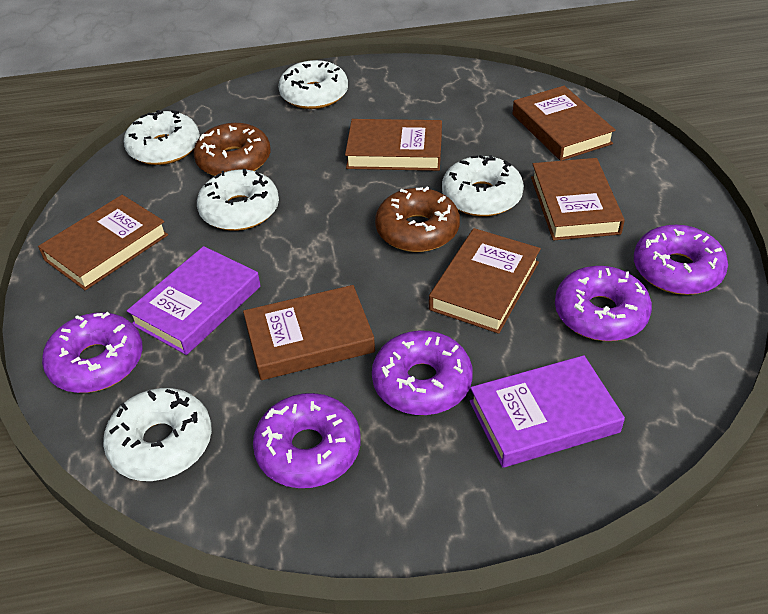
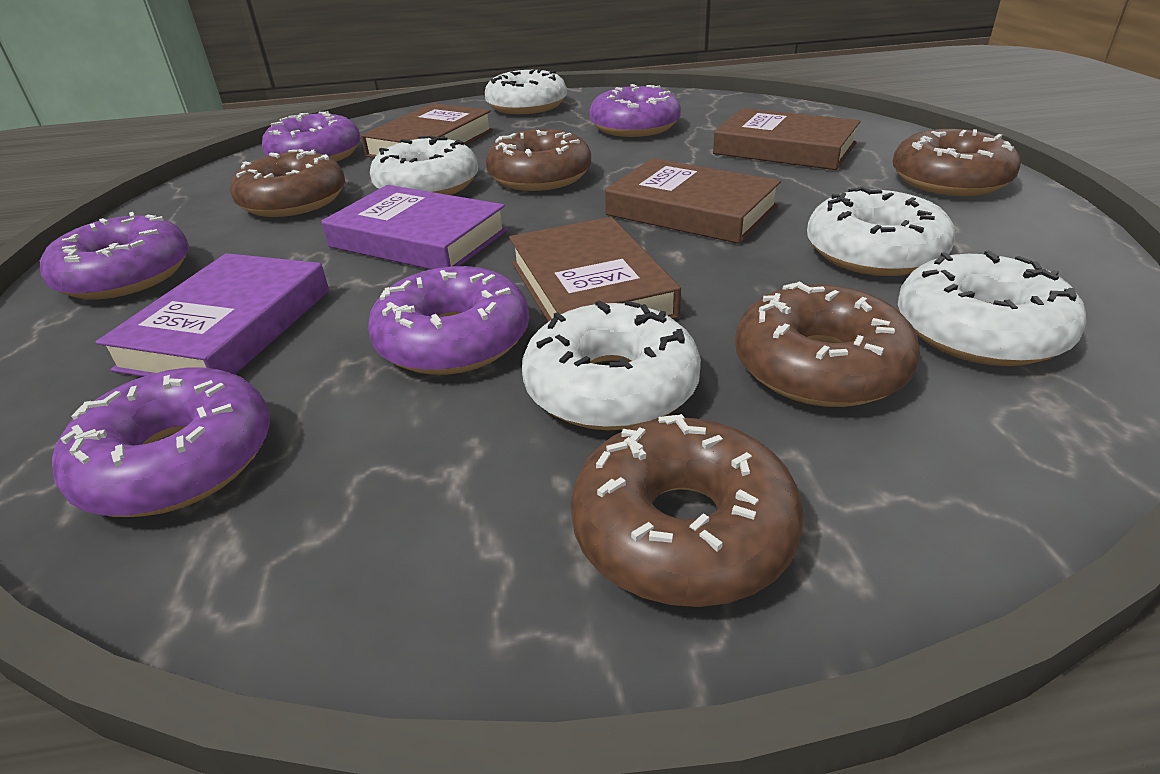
brown book: [38,195,168,290] [243,285,375,380] [345,119,442,171] [429,228,541,334] [513,86,616,161] [531,158,625,240] = 6 -> [361,103,493,158] [509,217,681,322] [605,158,781,244] [713,108,861,170] = 4
brown donut: [194,123,270,176] [375,187,460,252] = 2 -> [230,149,345,217] [485,129,591,191] [571,414,804,607] [735,282,920,407] [892,129,1021,196] = 5

